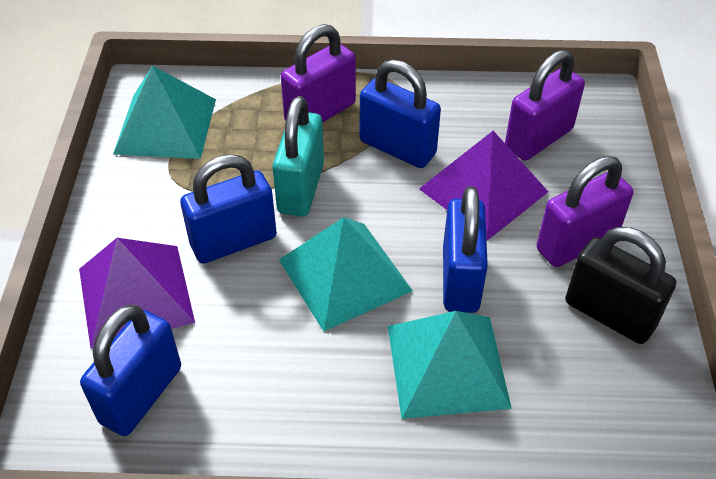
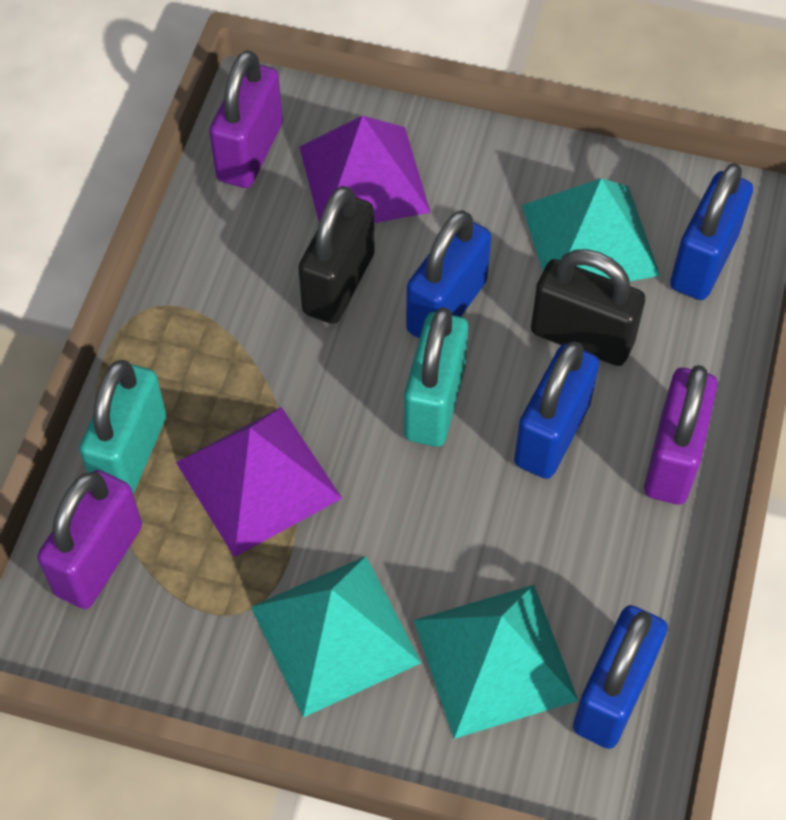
black padlock: [565,227,676,344] = 1 -> [298,186,375,324] [531,249,645,366] = 2
turquoise padlock: [272,96,324,217] = 1 -> [79,360,166,494] [404,307,468,447] = 2

